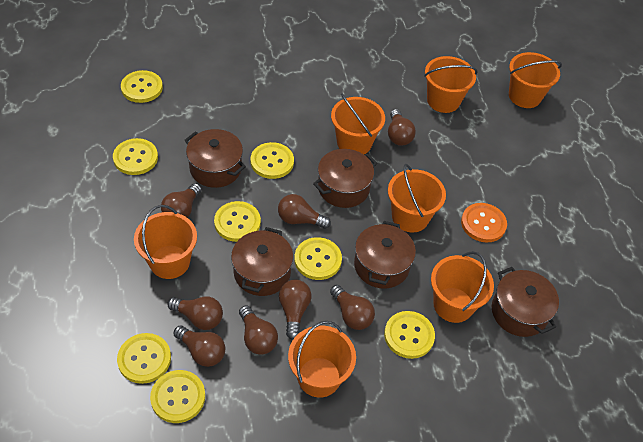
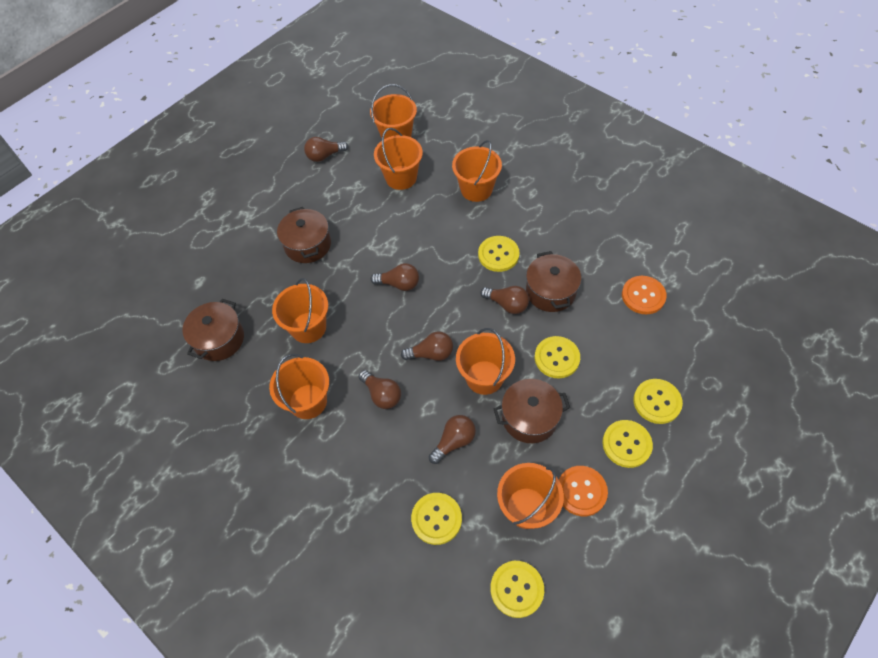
brown light bulb: [161,183,202,218] [167,296,223,330] [173,325,225,367] [239,305,278,355] [278,194,331,229] [279,279,311,340] [330,285,375,330] [388,109,416,146] = 8 -> [304,137,348,162] [359,370,401,409] [371,263,419,291] [401,331,453,361] [429,415,476,464] [480,286,529,314] = 6
brown pot: [184,129,246,188] [231,227,293,296] [313,149,377,208] [354,221,416,289] [492,267,559,337] = 5 -> [182,299,244,361] [277,207,331,263] [494,379,570,443] [526,251,581,312] = 4
orange button: [461,203,507,242] = 1 -> [559,466,608,516] [622,276,667,314] = 2
yellow button: [113,138,158,175] [117,333,171,384] [121,70,163,103] [150,370,205,423] [214,201,261,242] [251,142,294,179] [294,237,342,280] [384,311,435,359] = 8 -> [411,493,462,545] [478,236,520,272] [490,561,544,618] [535,336,580,378] [602,420,653,468] [633,379,683,424] = 6

